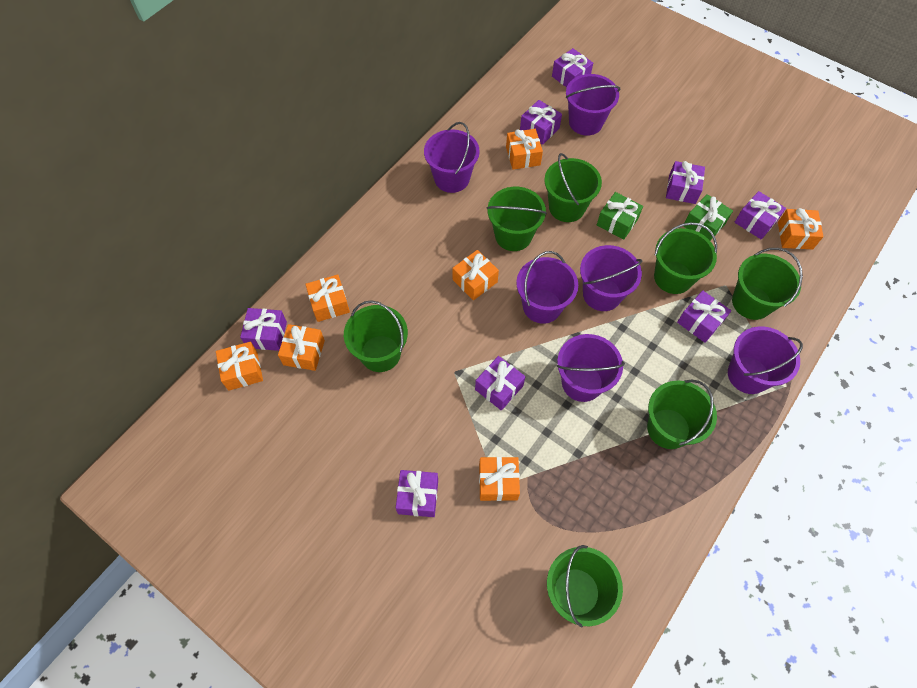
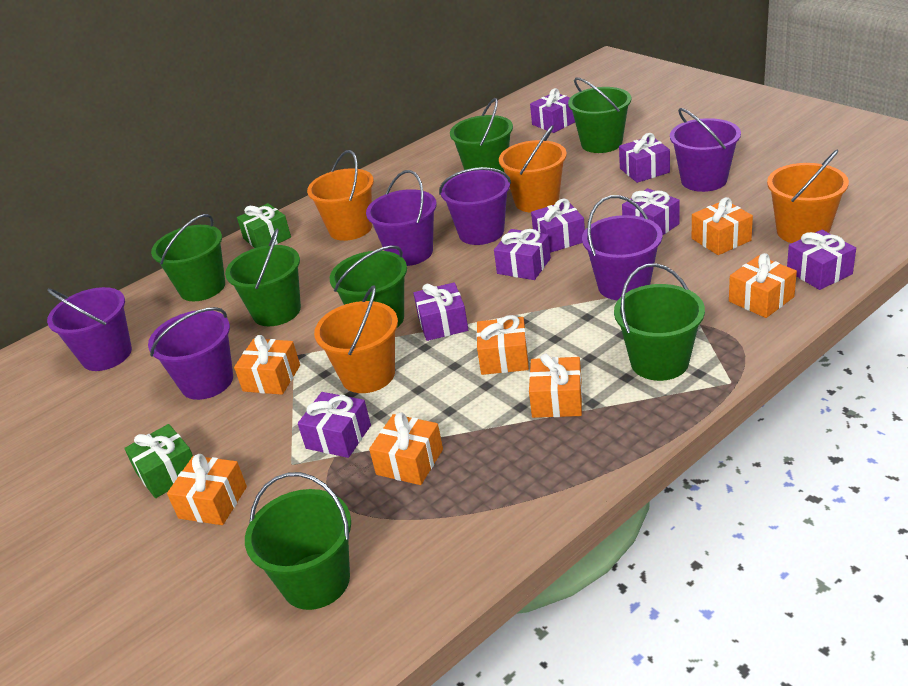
orange bucket: none = 0 -> [307,150,374,241] [314,285,398,393] [499,125,567,213] [767,149,849,243] = 4

